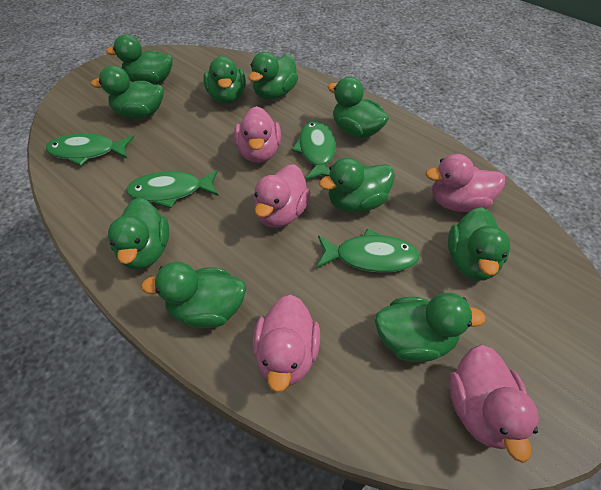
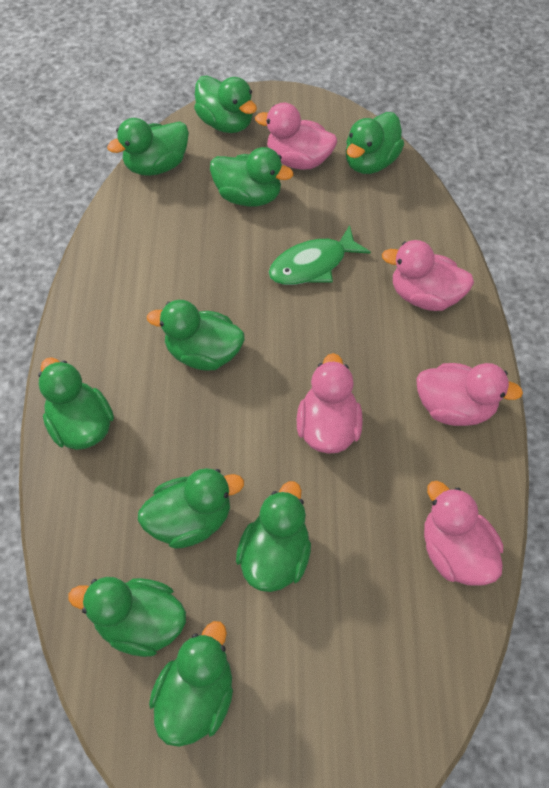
green fish: [46,133,134,166] [126,170,218,208] [292,121,336,180] [317,228,420,273] = 4 -> [269,225,371,285] = 1

